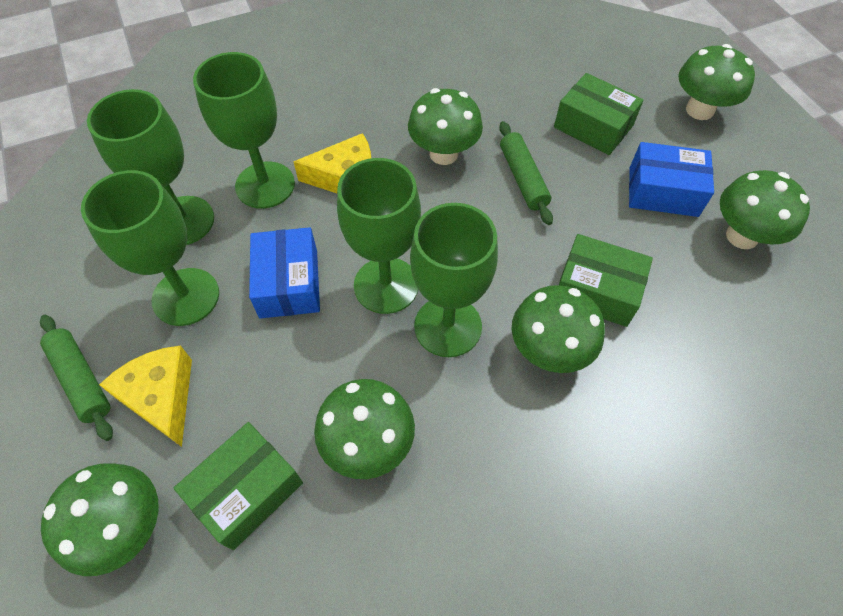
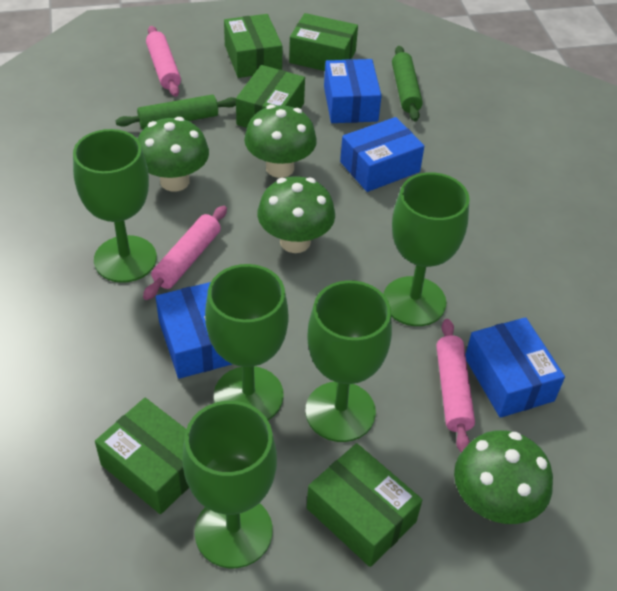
blue box: [249,227,320,319] [629,142,714,217] = 2 -> [156,282,232,379] [324,59,382,123] [340,117,424,192] [465,317,565,418] = 4
green box: [174,422,303,550] [554,73,643,155] [559,234,653,327] = 3 -> [95,398,189,514] [224,14,283,78] [236,65,305,128] [289,13,358,71] [307,443,422,567] = 5
green mushroom: [41,463,159,576] [314,379,415,479] [408,88,483,165] [512,285,605,373] [679,44,755,120] [720,170,810,249] = 6 -> [138,117,209,192] [244,104,317,178] [257,176,335,253] [454,430,553,524] = 4
pink rolling pin: none = 0 -> [143,206,227,300] [146,26,181,97] [436,319,475,452] = 3
yellow cheese: [99,346,192,447] [294,133,371,193] = 2 -> none = 0

